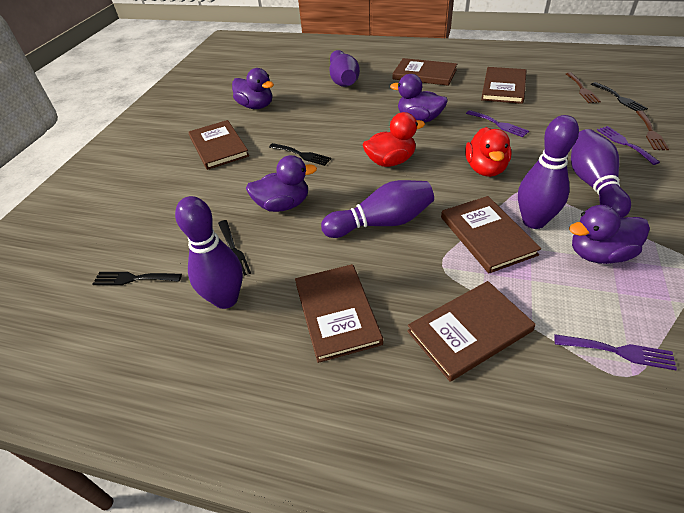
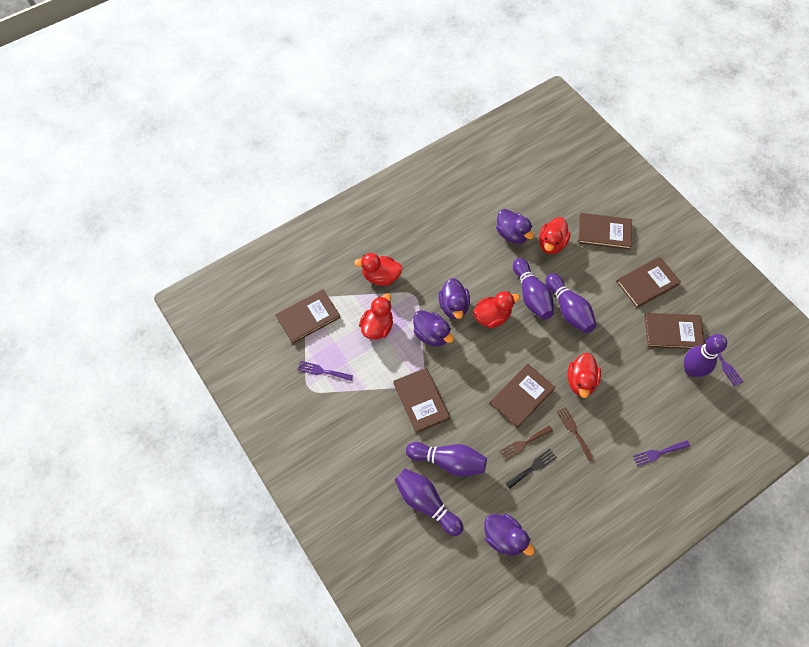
black fork: [93,272,182,285] [218,220,251,276] [269,143,331,166] [591,82,648,111] = 4 -> [505,449,557,489] = 1
red duck: [363,112,425,167] [465,127,512,177] = 2 -> [354,253,403,286] [359,294,393,340] [473,291,520,328] [539,217,571,254] [567,353,601,398] = 5

